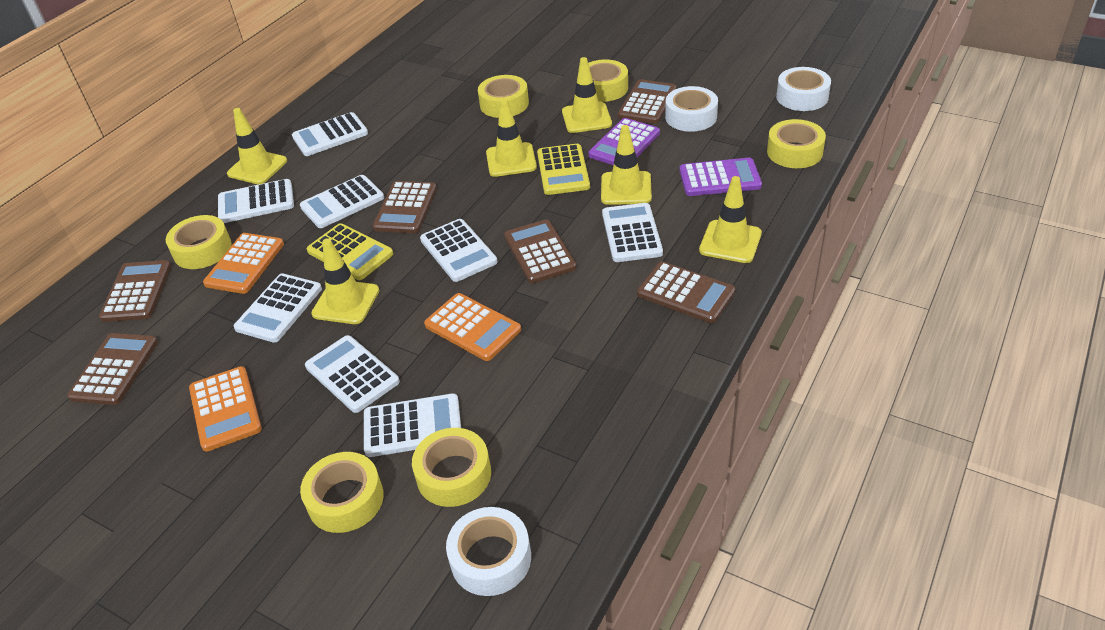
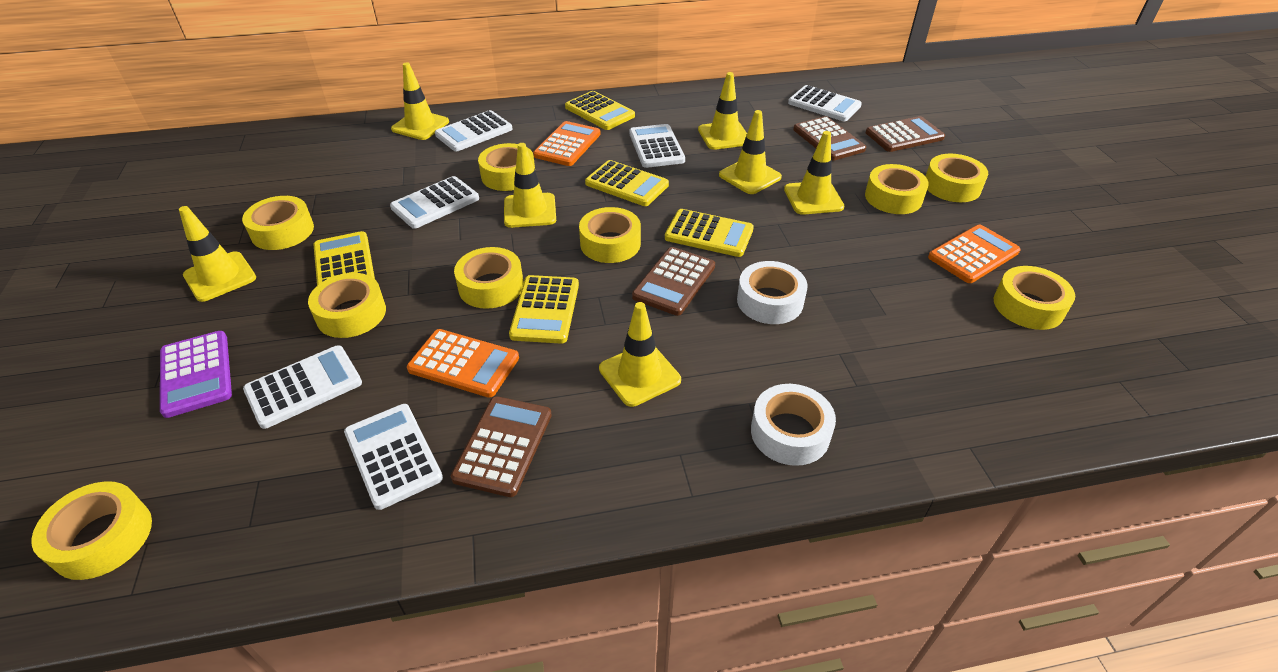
brown calculator: [67,333,158,405] [99,260,171,322] [372,181,437,233] [504,219,577,283] [618,79,677,124] [637,261,735,323] = 6 -> [451,396,552,497] [632,247,715,316] [793,116,866,161] [866,116,945,152] = 4
purple calculator: [588,118,660,165] [679,158,762,196] = 2 -> [160,331,232,418] = 1
white calculator: [218,179,294,223] [234,274,322,343] [292,112,368,156] [300,175,384,228] [305,335,400,413] [364,393,461,457] [420,219,498,282] [602,203,663,262] = 8 -> [243,345,362,429] [344,404,443,510] [390,176,479,229] [435,110,512,151] [629,124,685,168] [788,85,862,121] = 6
white tape: [446,507,531,596] [665,86,718,132] [776,67,831,111] = 3 -> [737,261,808,324] [751,384,836,466] = 2
yellow calculator: [307,223,393,280] [537,144,590,195] = 2 -> [313,231,375,285] [509,275,579,344] [565,91,635,130] [585,160,669,206] [665,209,754,257] = 5
yellow tape: [166,215,232,269] [300,452,384,533] [412,428,491,507] [478,75,529,118] [588,60,628,102] [767,119,826,168] = 6 -> [31,481,152,580] [242,196,314,250] [308,273,386,338] [454,247,524,309] [478,143,535,191] [579,207,641,263] [865,164,929,214] [925,154,988,202] [994,266,1075,330] = 9
yellow traffic cone: [227,108,287,184] [311,238,379,324] [486,98,537,177] [562,57,612,133] [601,125,652,205] [699,176,762,263] = 6 -> [179,206,256,302] [391,62,449,140] [504,143,556,228] [599,302,681,407] [698,72,747,150] [719,110,782,194] [784,131,844,215] = 7

